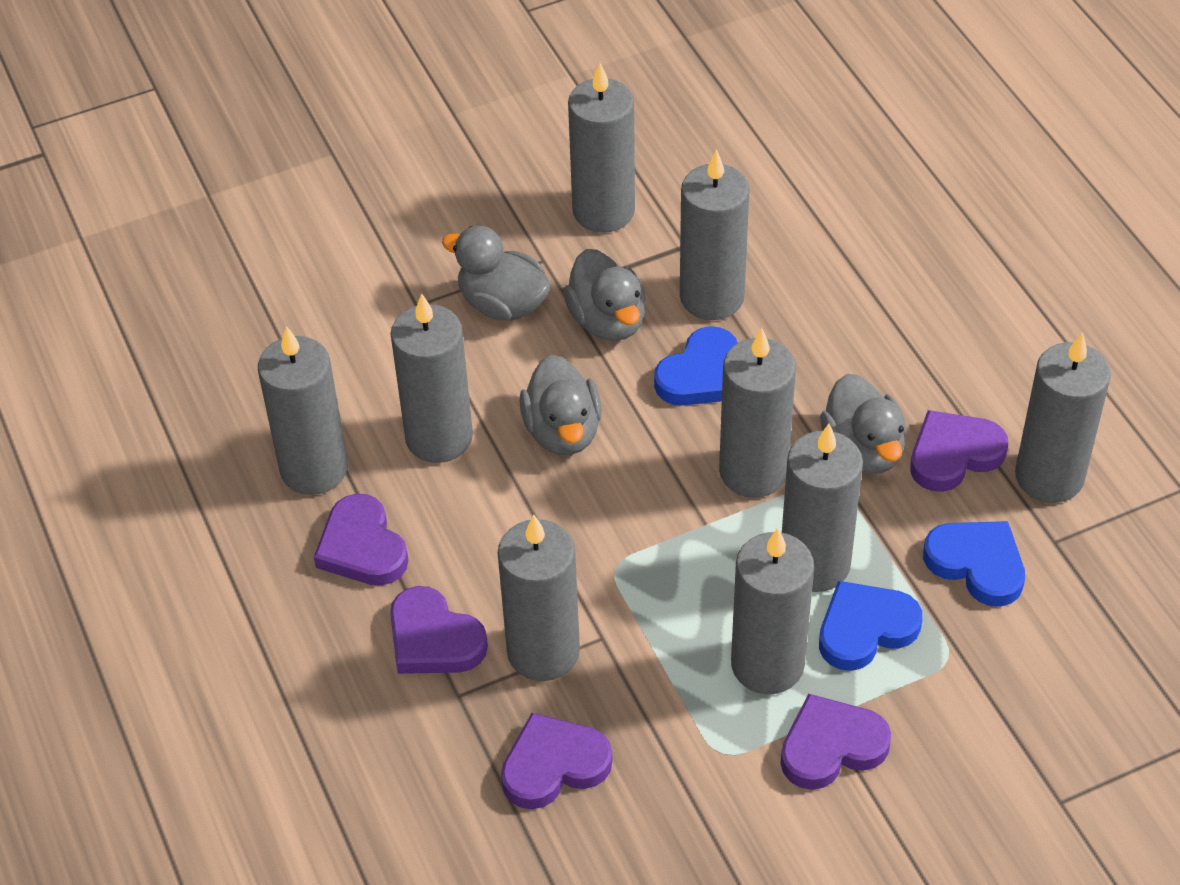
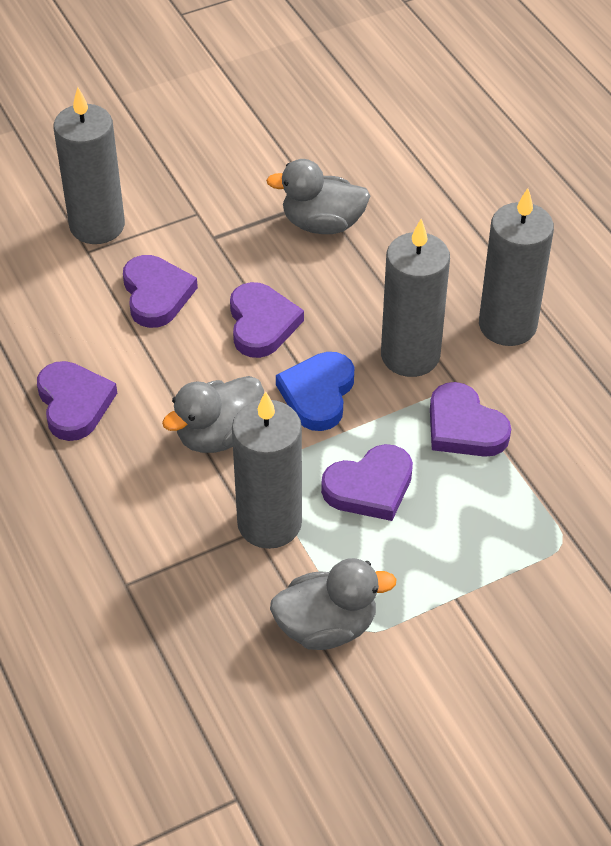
blue heart: [654,326,738,406] [819,581,922,671] [923,521,1025,607] = 3 -> [276,352,354,431] = 1
grey candle: [258,326,348,495] [390,294,473,463] [498,515,580,681] [568,63,635,233] [680,149,750,320] [719,328,796,498] [731,528,814,694] [782,424,863,592] [1015,332,1111,503] = 9 -> [53,87,125,244] [232,391,302,549] [381,219,450,377] [479,188,554,346] = 4
grey duck: [442,226,551,321] [519,355,602,455] [563,249,646,341] [820,374,907,474] = 4 -> [162,376,264,453] [266,159,370,234] [270,558,397,650] = 3

